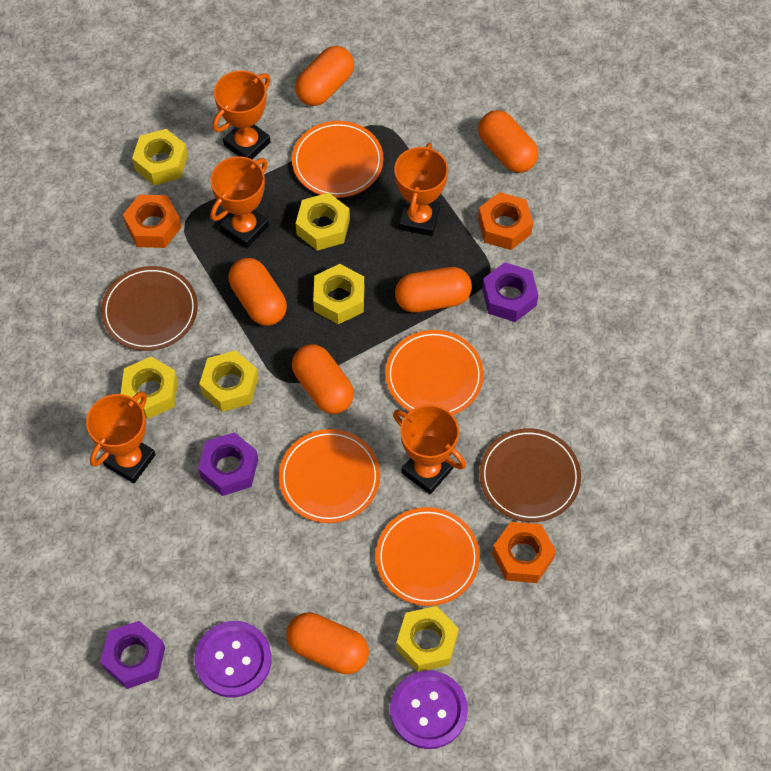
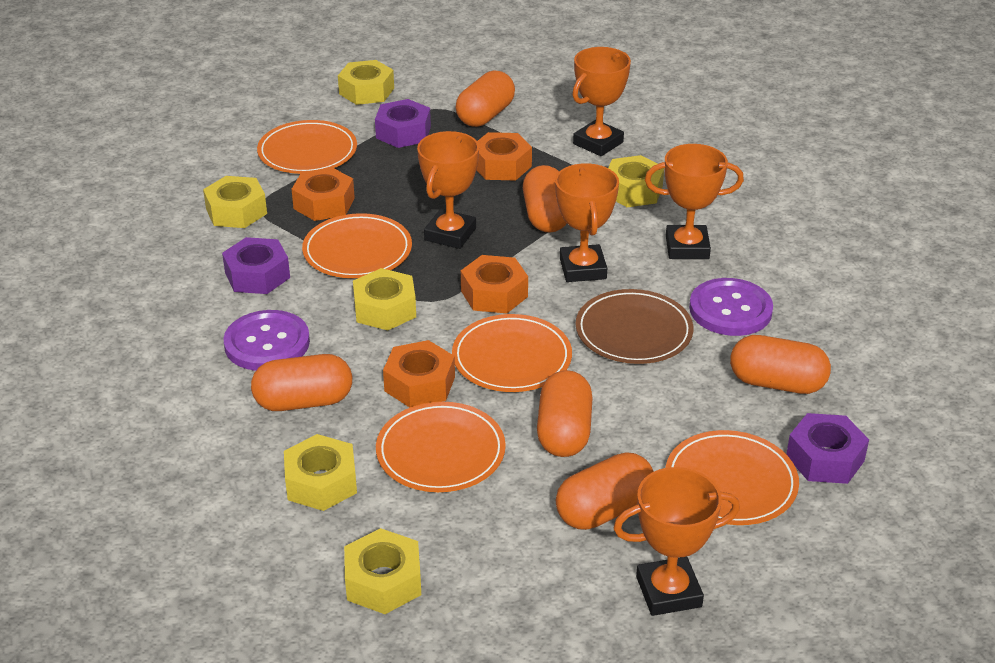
brown plate: [101,266,198,351] [480,428,581,522] = 2 -> [576,289,693,364] = 1
orange nut: [123,194,181,248] [478,192,533,250] [492,522,556,583] = 3 -> [291,167,355,221] [383,340,455,408] [461,255,528,313] [477,132,532,180] = 4
orange plate: [279,429,380,523] [292,121,384,198] [376,507,480,606] [385,330,484,415] = 4 -> [257,120,357,174] [302,213,412,278] [376,402,506,492] [452,314,572,392] [666,430,799,525] = 5

